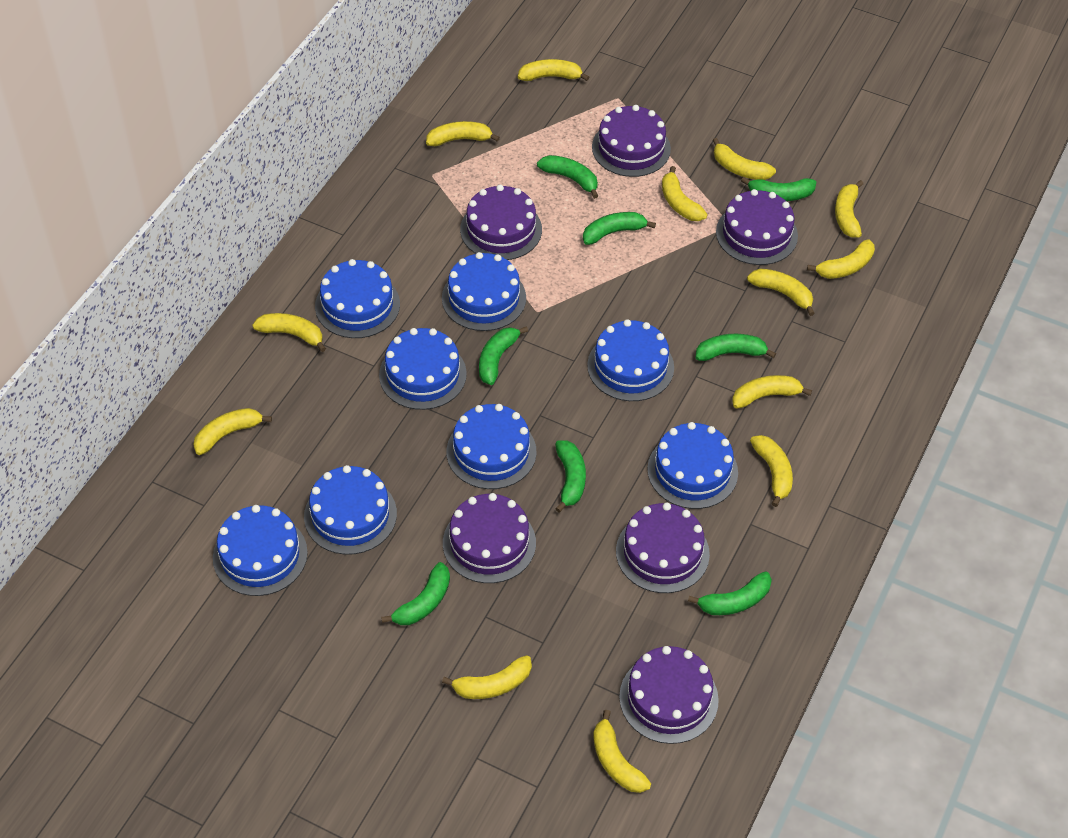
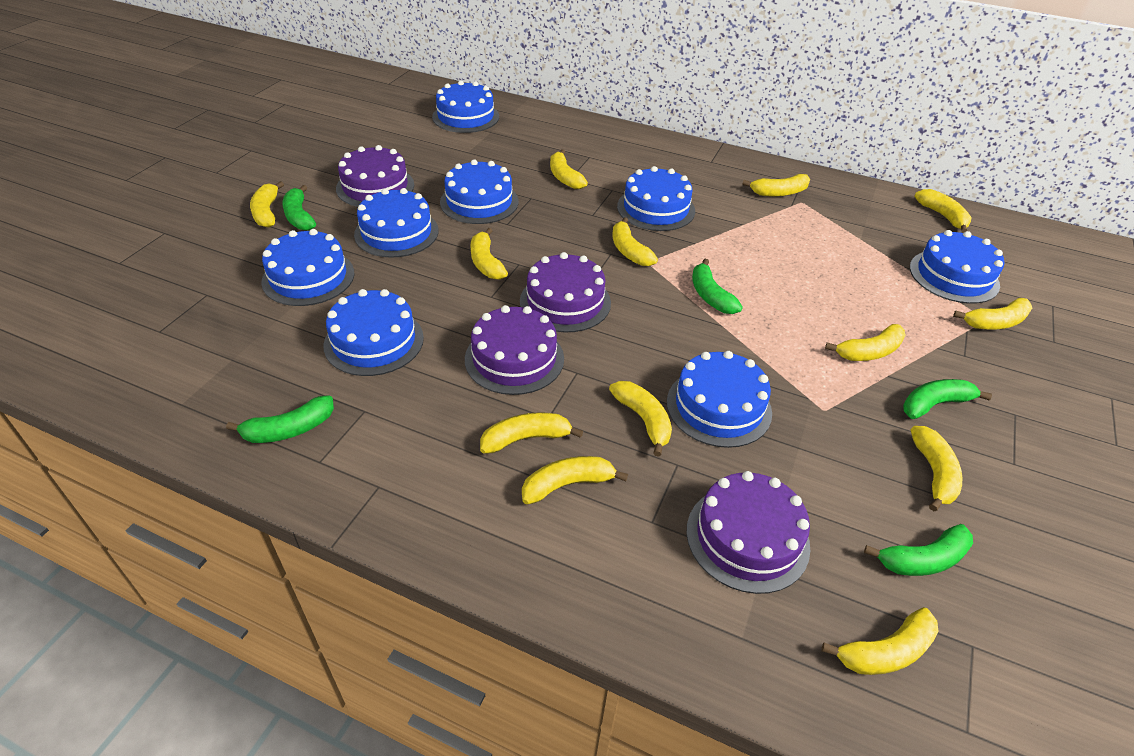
green banana: [381,562,450,625] [479,326,528,385] [537,155,598,199] [555,440,586,513] [583,212,656,245] [688,571,772,615] [696,334,776,361] [741,177,816,201] = 8 -> [226,395,334,443] [282,185,316,230] [692,259,743,314] [864,524,973,576] [903,379,992,419] = 5
purple cake: [443,493,536,583] [460,185,542,260] [592,105,671,177] [616,503,710,593] [619,646,719,744] [716,189,798,265] = 6 -> [336,145,414,207] [465,305,564,395] [520,252,611,333] [686,471,810,594] = 4

